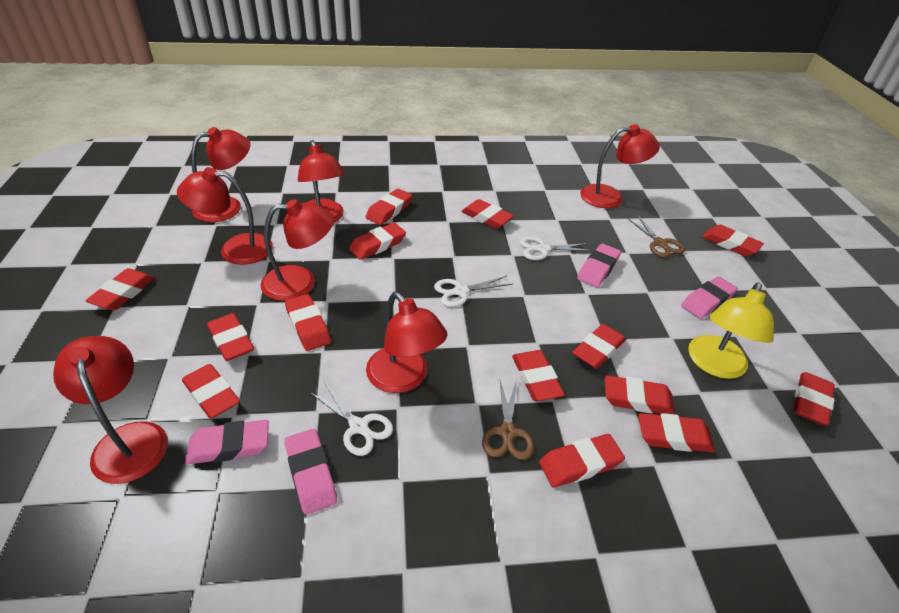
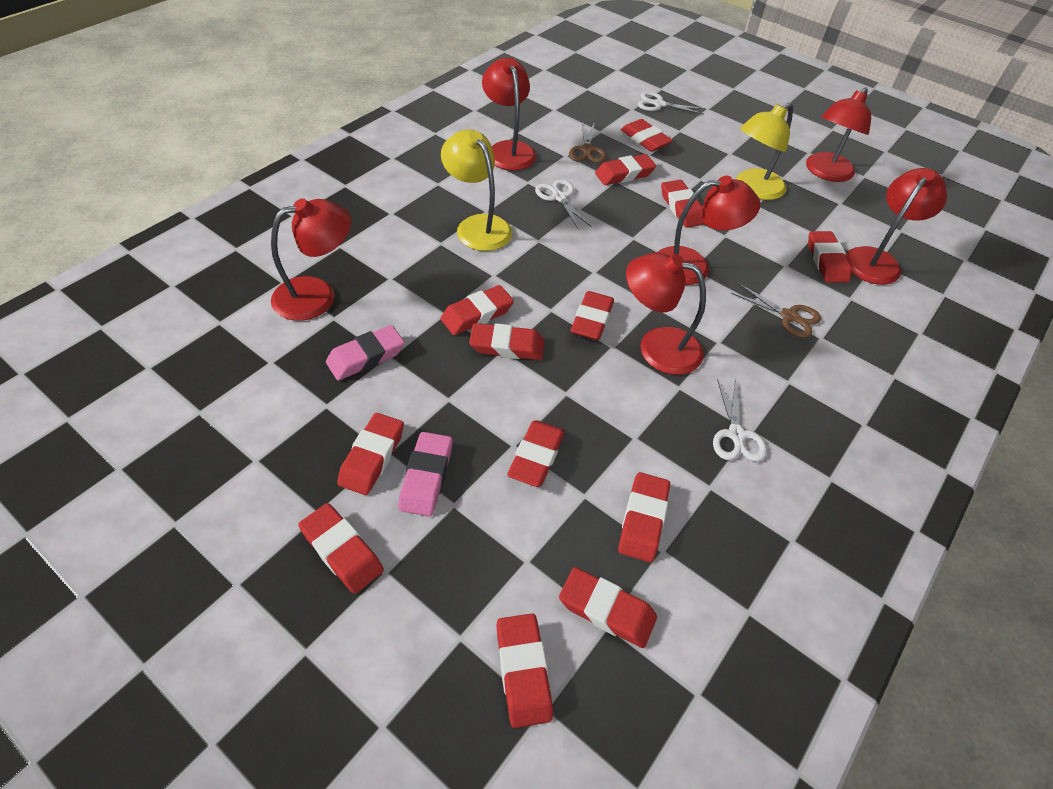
pink eraser: [186,420,269,465] [284,429,337,515] [577,243,621,287] [681,276,738,319] = 4 -> [326,325,405,381] [398,432,453,517] = 2
red eraser: [85,268,155,310] [182,364,240,419] [207,313,254,361] [285,294,331,351] [349,223,406,260] [366,189,412,225] [461,199,514,229] [512,350,565,401] [539,434,625,488] [572,324,626,369] [604,375,675,414] [638,413,715,452] [702,225,764,256] [793,372,835,426] = 14 -> [298,503,384,594] [337,413,404,495] [440,285,514,335] [469,323,544,360] [496,613,553,728] [507,420,565,487] [559,567,657,648] [571,291,614,340] [595,154,656,185] [618,472,670,562] [620,119,673,152] [661,180,705,228] [808,231,852,283] = 13
red lamp: [53,336,168,484] [177,167,273,265] [191,127,250,222] [260,199,334,301] [297,140,345,223] [366,292,447,393] [580,124,660,208] = 7 -> [271,198,351,321] [482,58,536,170] [626,252,706,375] [658,176,760,285] [806,87,871,182] [846,168,947,285] = 6
yellow lamp: [688,282,774,379] = 1 -> [441,129,513,251] [736,103,793,200] = 2

